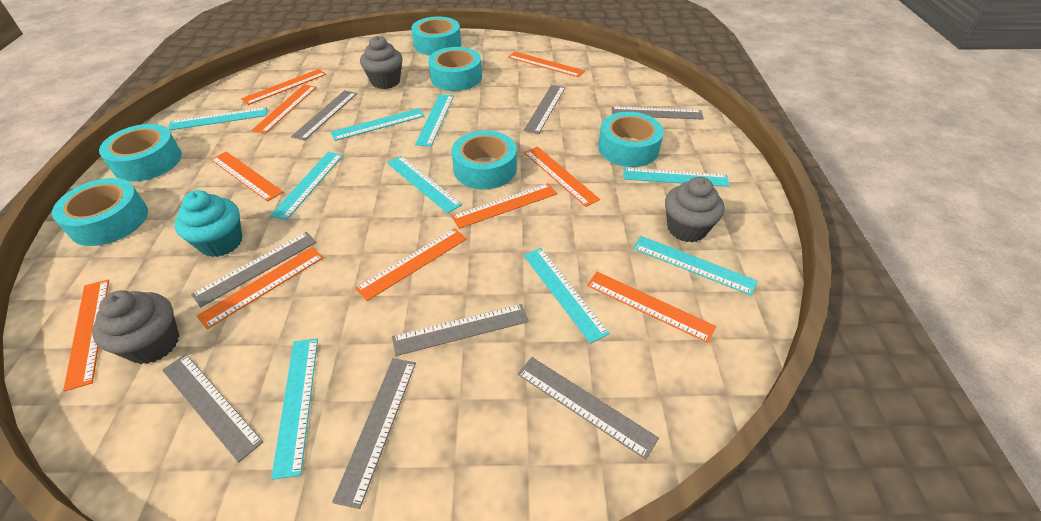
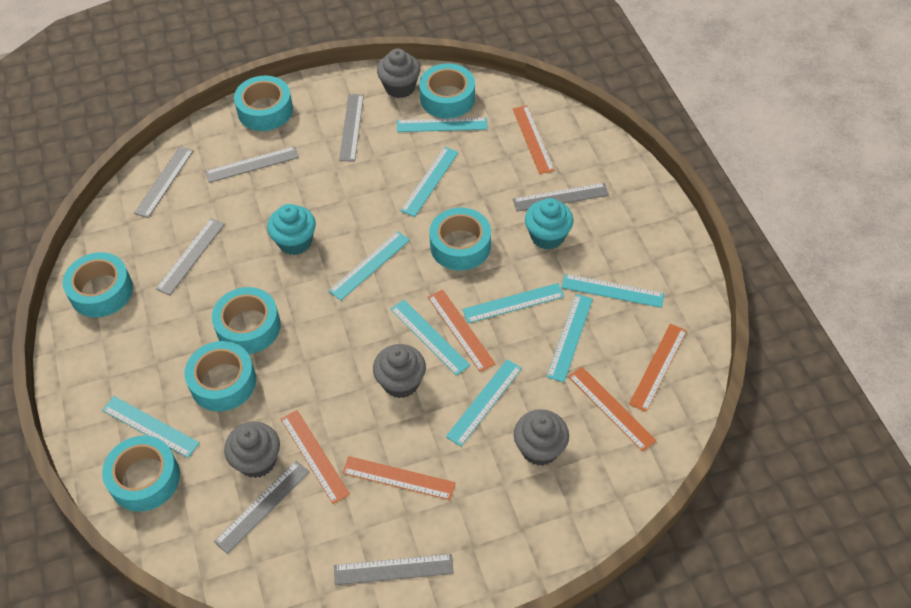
grey cupcake: [92,290,179,364] [360,36,403,89] [665,177,724,242] = 3 -> [224,422,280,478] [373,344,426,398] [377,49,420,98] [514,409,569,466] = 4
grey ruler: [162,354,263,462] [191,232,317,307] [291,90,357,141] [332,358,416,509] [392,304,529,356] [517,357,659,459] [524,85,565,134] [611,107,704,120] = 8 -> [134,146,194,218] [156,218,225,295] [205,146,299,183] [214,461,310,554] [334,554,454,585] [339,94,364,162] [513,183,609,212] = 7
orange ruler: [63,279,109,391] [197,247,324,329] [211,151,283,202] [241,69,326,105] [252,84,317,134] [355,228,467,301] [451,183,557,229] [508,52,585,77] [524,147,600,207] [587,272,716,343] = 10 -> [281,410,350,504] [342,456,455,500] [428,290,496,372] [513,105,555,174] [568,367,656,452] [629,324,687,412] = 6
turquoise cupcake: [174,190,242,257] = 1 -> [267,204,316,255] [525,198,573,250] = 2
turquoise tape: [52,178,148,246] [99,124,182,182] [411,17,461,56] [428,47,482,91] [452,130,517,189] [598,112,664,167] = 6 -> [63,252,133,318] [102,436,180,512] [184,341,256,412] [212,287,281,354] [234,76,293,131] [419,63,475,119] [429,208,491,271] = 7

